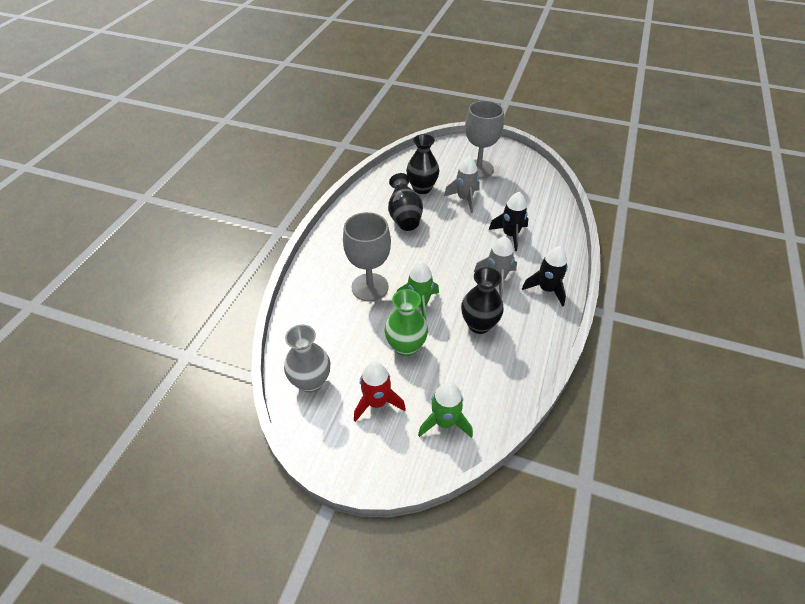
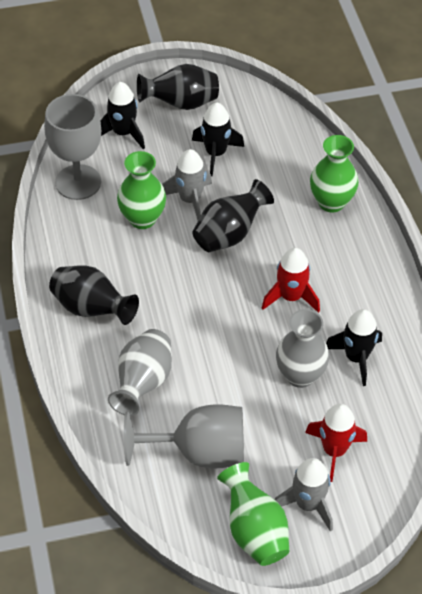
black rocket: [489,192,528,251] [522,246,568,307] = 2 -> [100,82,145,149] [192,103,244,176] [326,309,382,386] = 3
green rocket: [397,262,439,320] [418,382,473,438] = 2 -> none = 0
green vase: [385,289,428,356] = 1 -> [117,151,166,229] [217,462,289,566] [310,135,359,212] = 3
grey vase: [284,325,330,393] = 1 -> [108,329,172,416] [276,309,329,388] = 2
red rocket: [354,362,406,422] = 1 -> [262,248,320,313] [305,404,367,482] = 2

